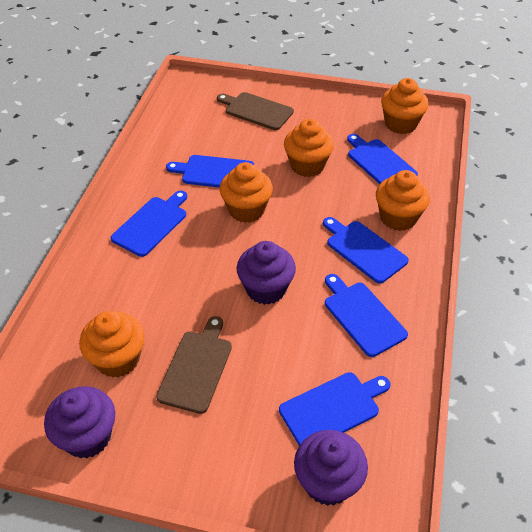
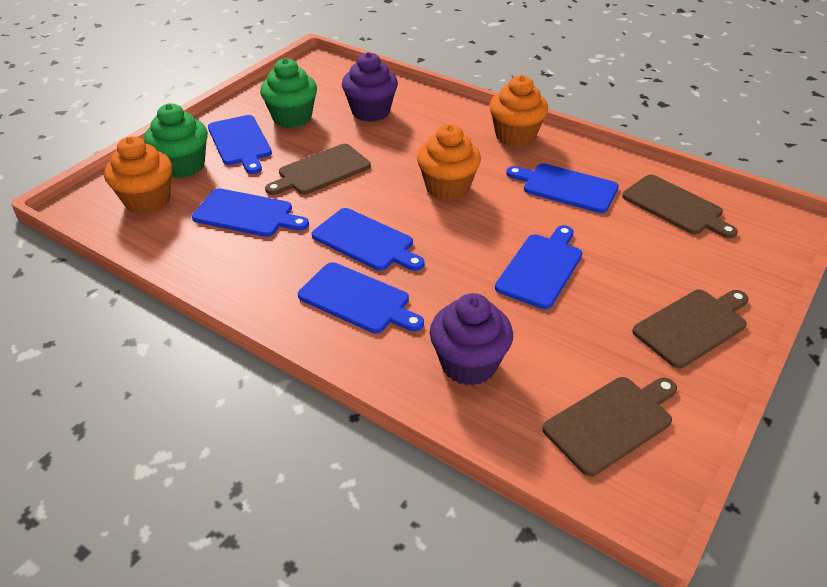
brown cutting board: [156,316,232,414] [217,92,294,130] = 2 -> [265,144,371,195] [542,377,677,476] [622,174,738,238] [632,290,748,368] = 4
green cupcake: none = 0 -> [144,103,208,178] [260,58,317,128] = 2
orange cupcake: [79,311,145,378] [219,162,273,223] [284,119,334,177] [376,170,430,231] [381,78,429,134] = 5 -> [104,136,172,214] [417,124,481,201] [489,75,548,147] = 3
purple cupcake: [44,386,116,459] [237,241,296,305] [294,430,368,506] = 3 -> [342,52,398,122] [430,293,513,386] = 2

